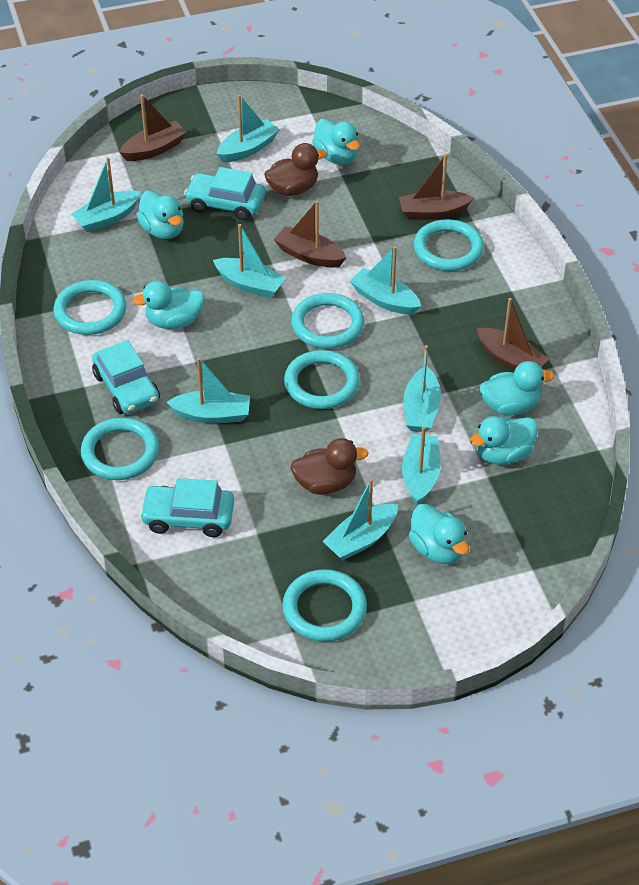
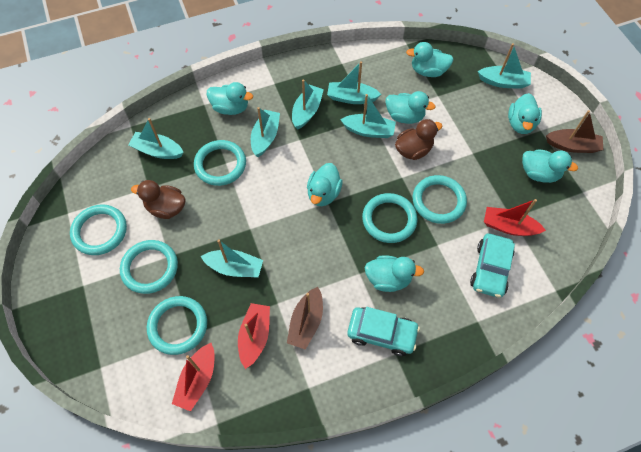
brown boat: [119,94,187,161] [274,201,346,268] [399,154,474,220] [477,298,549,371] = 4 -> [287,287,323,350] [546,110,603,153] = 2
red boat: none = 0 -> [172,343,215,411] [238,303,270,369] [484,199,546,236] = 3
turquoise boat: [71,157,141,232] [166,357,250,423] [213,224,286,298] [217,95,280,162] [323,478,398,560] [350,246,421,315] [402,426,441,505] [404,345,441,432] = 8 -> [128,118,183,159] [201,240,263,277] [251,107,280,157] [292,79,324,130] [327,61,381,104] [340,94,396,138] [478,43,531,89] = 7
turquoise car: [92,340,160,414] [140,478,234,537] [184,167,266,220] = 3 -> [347,307,420,356] [470,233,515,298] = 2
turquoise duck: [133,281,205,329] [136,191,184,239] [312,119,360,165] [408,504,469,564] [470,416,538,465] [479,361,555,416] = 6 -> [207,82,253,115] [307,163,343,206] [365,255,424,292] [386,91,436,124] [406,42,454,77] [508,93,542,134] [522,150,578,183] = 7

